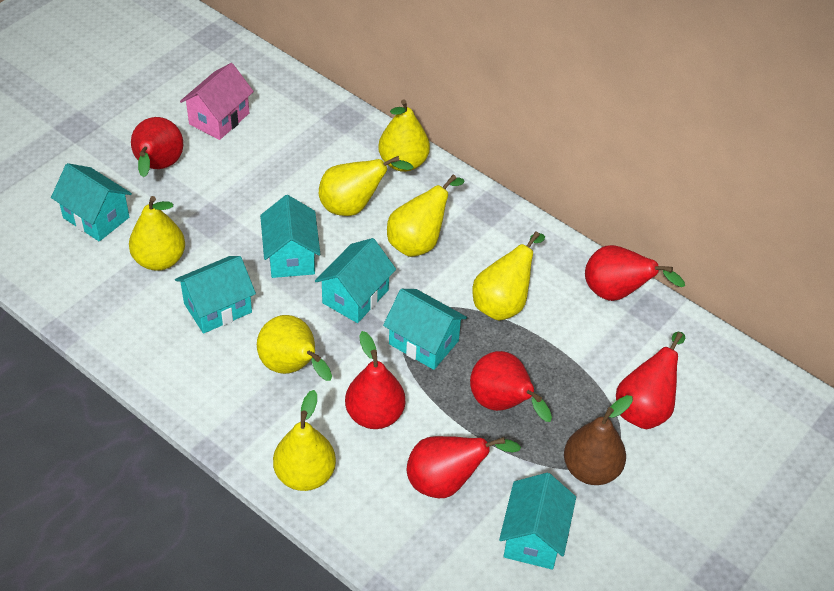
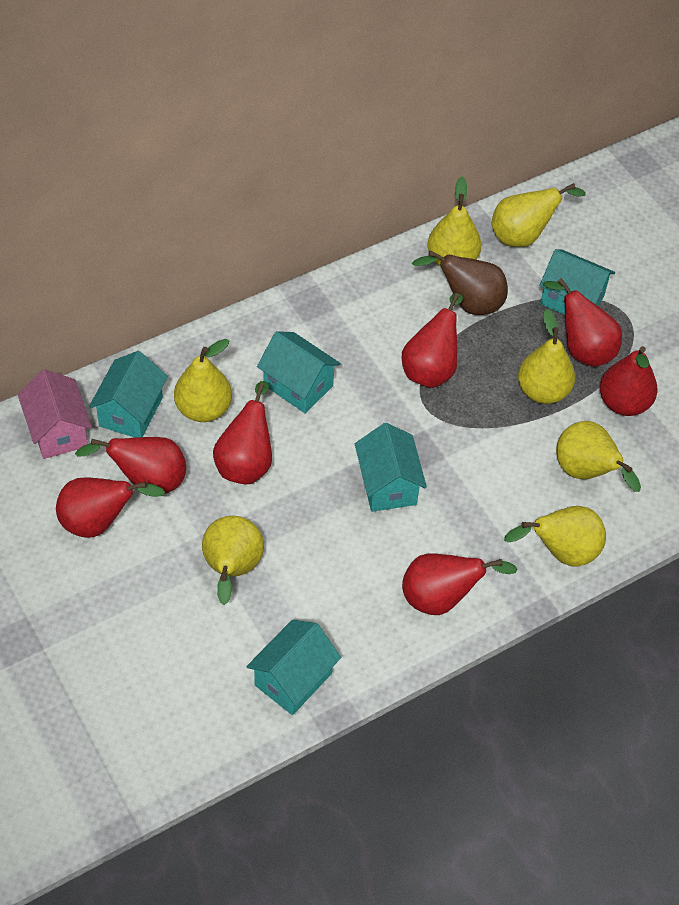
red pear: [131,117,183,177] [345,331,405,429] [407,436,521,498] [470,351,552,422] [585,245,685,301] [616,332,685,429] = 6 -> [56,477,165,538] [75,437,186,494] [213,381,272,484] [402,293,463,388] [402,553,518,615] [543,278,622,367] [600,346,658,416] = 7
turquoise house: [51,163,132,242] [175,256,256,334] [260,195,320,278] [315,238,396,323] [383,289,467,370] [499,473,576,570] = 6 -> [89,351,168,438] [247,620,341,715] [257,331,341,413] [355,423,427,512] [539,249,615,315] = 5

